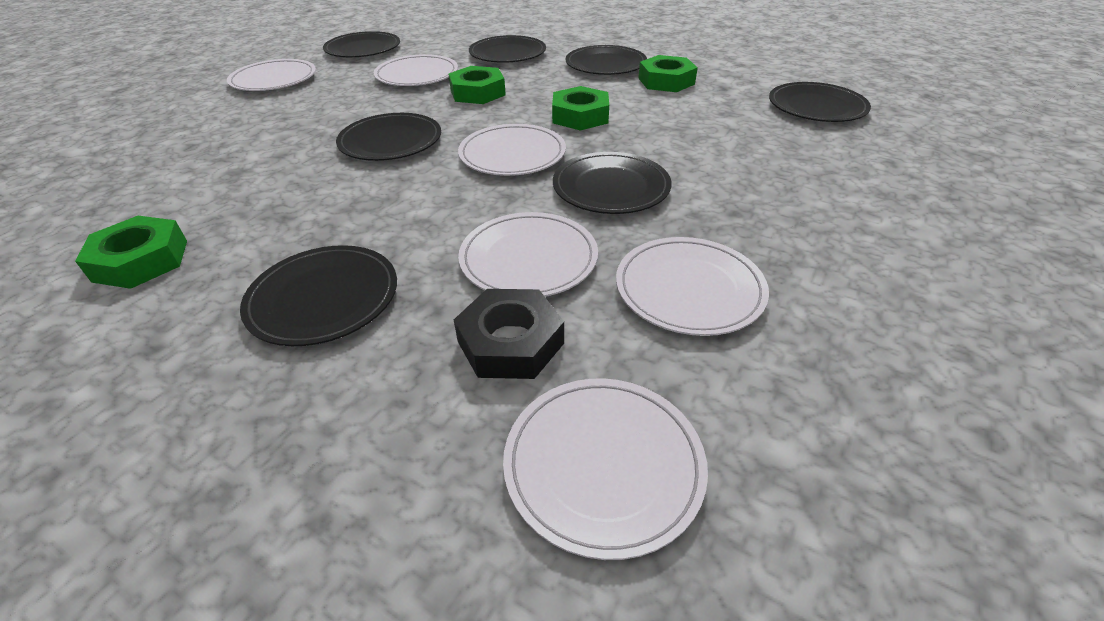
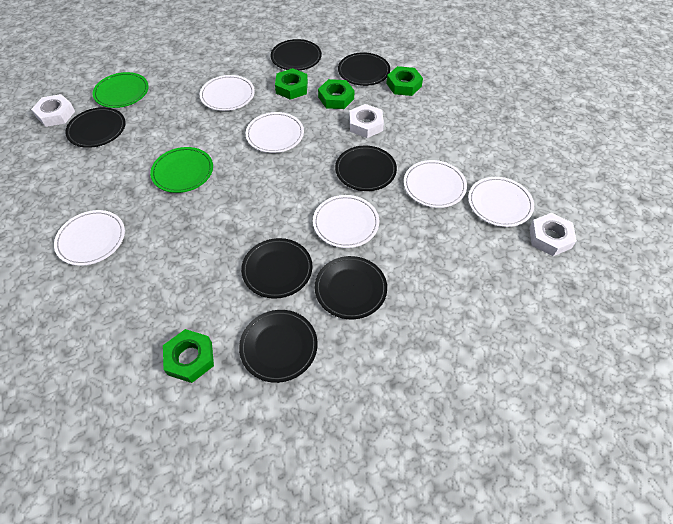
black nut: [454,289,564,379] = 1 -> none = 0
green plate: none = 0 -> [92,72,149,108] [150,147,213,193] = 2
white nut: none = 0 -> [31,94,75,127] [349,104,384,138] [529,213,577,256] = 3

